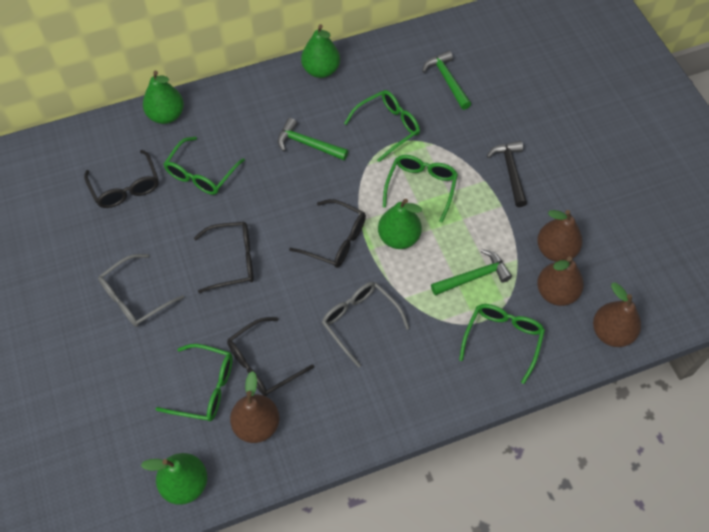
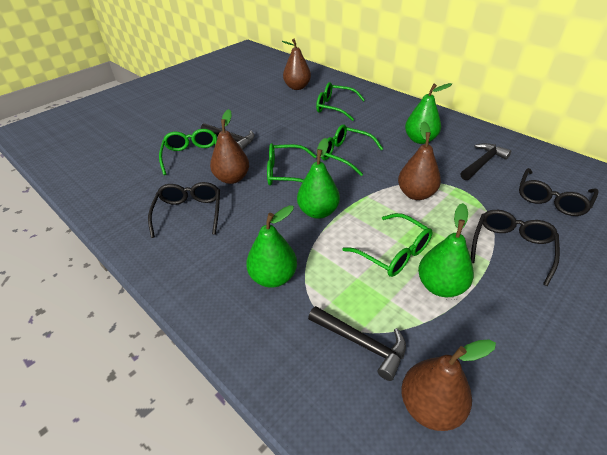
black glasses: [84,150,159,208] [194,222,254,293] [227,317,314,396] [289,199,366,268] = 4 -> [148,182,220,238] [471,210,560,286] [519,168,599,216] = 3
black hammer: [487,141,527,207] = 1 -> [201,123,255,150] [308,306,406,381] [461,143,511,180] = 3
green hammer: [278,118,348,160] [422,51,471,110] [431,249,512,296] = 3 -> none = 0
grey glasses: [98,254,184,327] [322,282,410,368] = 2 -> none = 0

